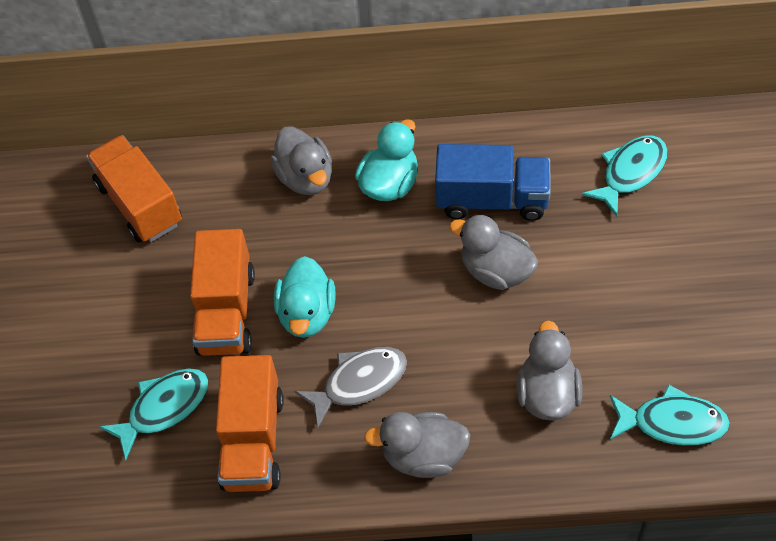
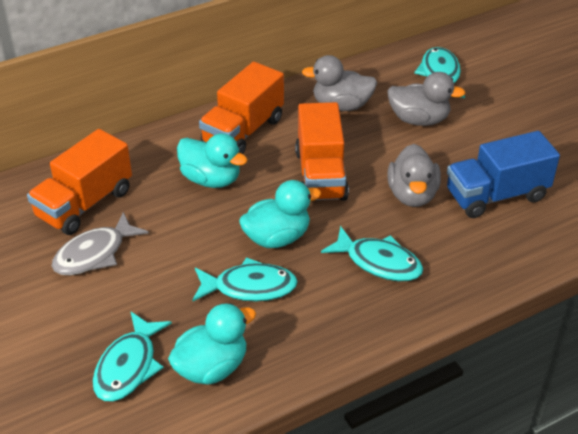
grey duck: [270,126,332,195] [364,412,470,478] [449,215,538,290] [516,320,582,420] = 4 -> [302,55,378,111] [387,72,465,126] [387,144,441,207] = 3
turquoise duck: [274,256,336,338] [355,119,418,201] = 2 -> [168,303,256,385] [177,133,247,188] [239,180,321,248] = 3
turquoise fish: [99,368,208,460] [581,135,668,217] [610,384,730,446] = 3 -> [93,311,172,402] [192,257,298,302] [321,226,423,281] [414,47,465,98] = 4

